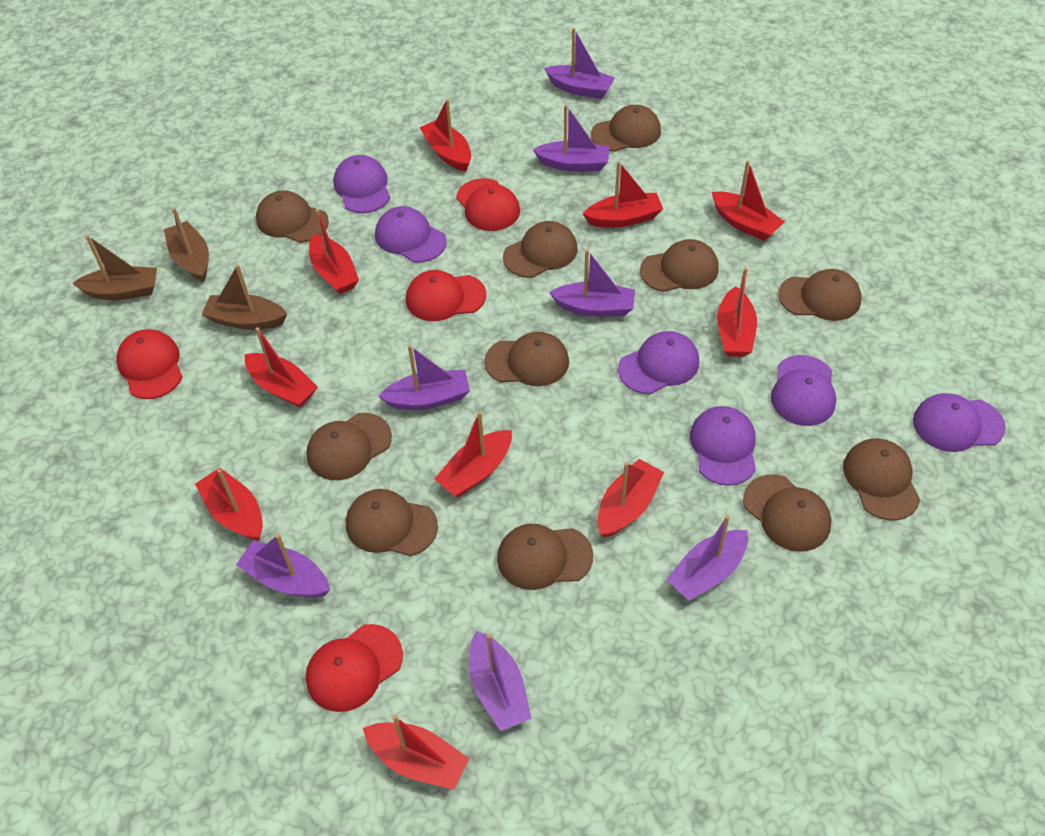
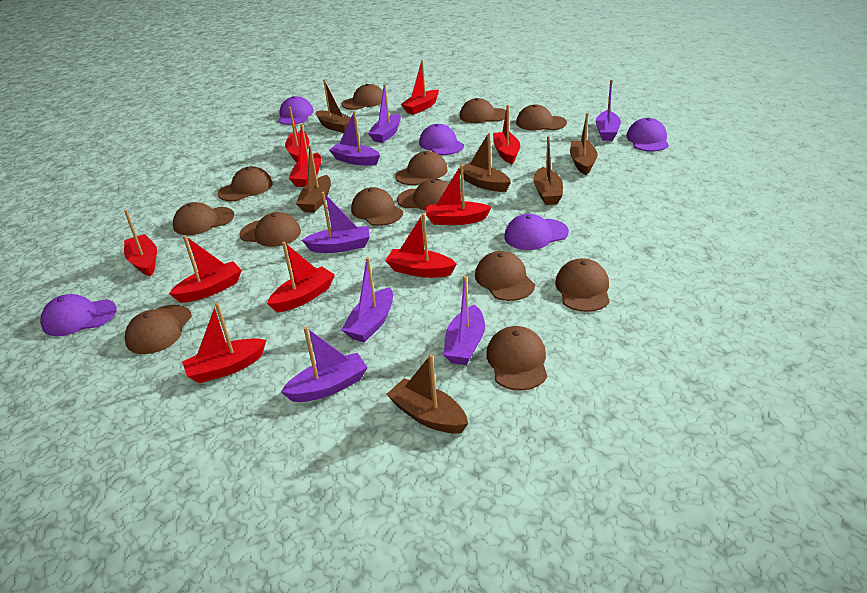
brown boat: [72,235,157,300] [164,207,209,282] [202,265,287,330] = 3 -> [296,145,331,213] [316,79,351,133] [386,354,468,434] [457,133,511,192] [533,136,563,205] [570,113,598,175] = 6
brown cap: [256,190,329,243] [306,413,392,480] [346,489,438,556] [484,332,569,386] [497,524,593,590] [503,221,578,278] [591,105,661,152] [640,239,719,292] [743,474,832,552] [778,269,861,321] [843,438,920,521] = 11 -> [125,305,192,354] [173,202,234,235] [218,166,273,201] [240,212,301,247] [342,84,383,110] [351,187,403,226] [395,151,448,185] [397,179,449,211] [460,98,506,123] [475,251,535,301] [486,326,547,390] [516,104,567,130] [555,258,610,312] = 13
purple cap: [333,155,390,213] [375,206,447,263] [618,331,699,394] [690,406,756,486] [771,355,836,426] [913,393,1006,452] = 6 -> [40,294,117,336] [278,96,314,125] [419,124,464,155] [504,214,569,250] [626,118,669,152] = 5
red cap: [116,329,182,399] [306,624,403,712] [406,270,486,321] [456,178,520,231] = 4 -> none = 0

